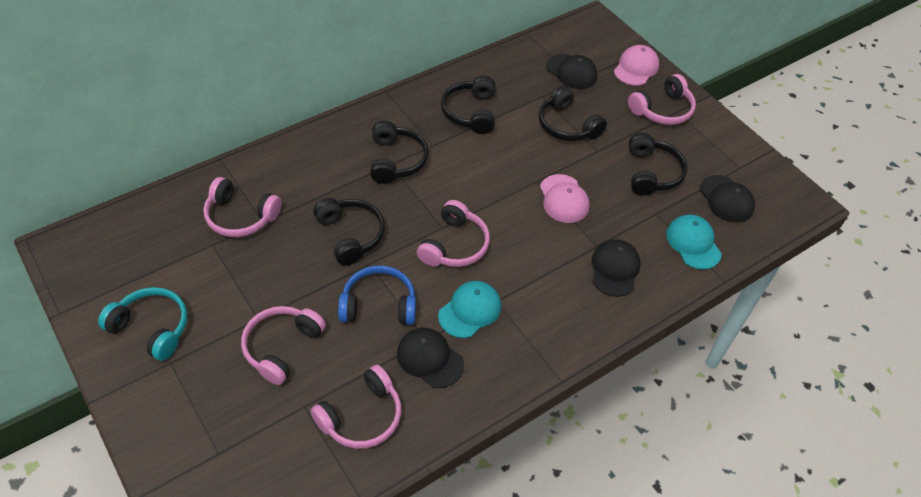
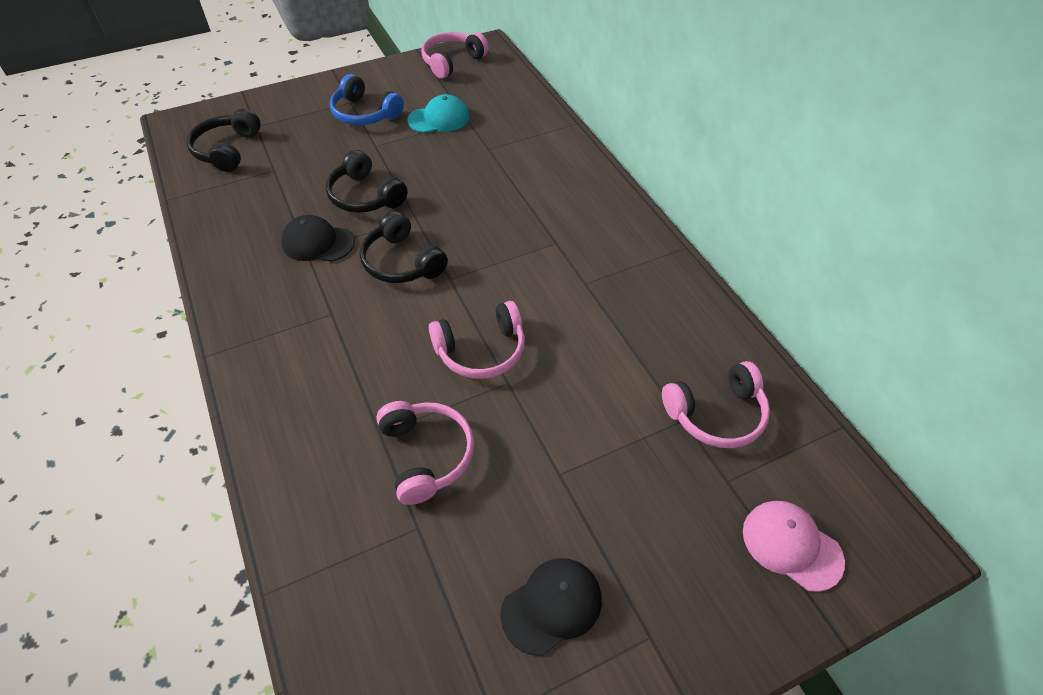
black cap: [397,328,464,388] [546,54,597,89] [592,239,641,297] [700,175,755,222] = 4 -> [281,215,355,262] [500,558,602,656] = 2
black headphones: [314,198,385,266] [370,121,429,184] [441,76,495,134] [539,86,607,141] [629,133,688,195] = 5 -> [187,109,261,172] [326,150,408,213] [359,211,448,283] = 3
pink cap: [540,174,590,223] [614,45,659,86] = 2 -> [743,501,845,592] = 1
pink headphones: [203,177,282,237] [241,306,326,385] [310,365,401,449] [417,200,490,267] [628,74,696,125] = 5 -> [376,401,474,505] [421,32,489,79] [429,301,525,379] [662,361,770,448] = 4
turquoise cap: [438,281,501,338] [666,215,722,269] = 2 -> [407,94,469,133] = 1
turquoise headphones: [98,287,187,361] = 1 -> none = 0

